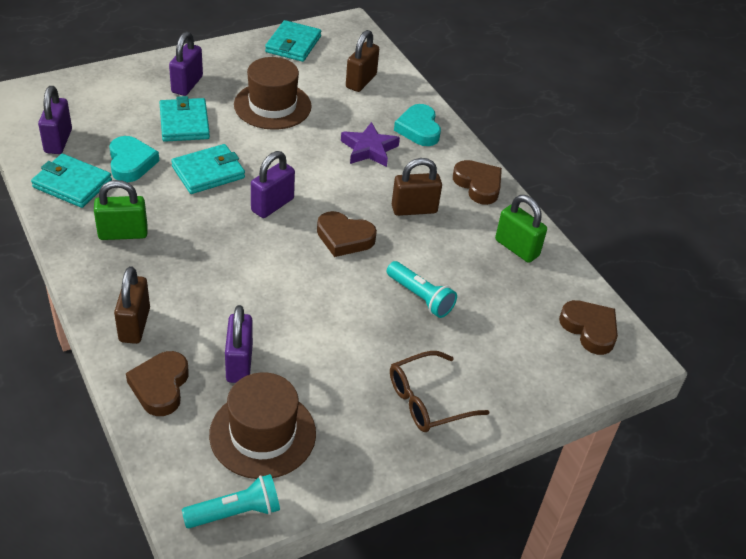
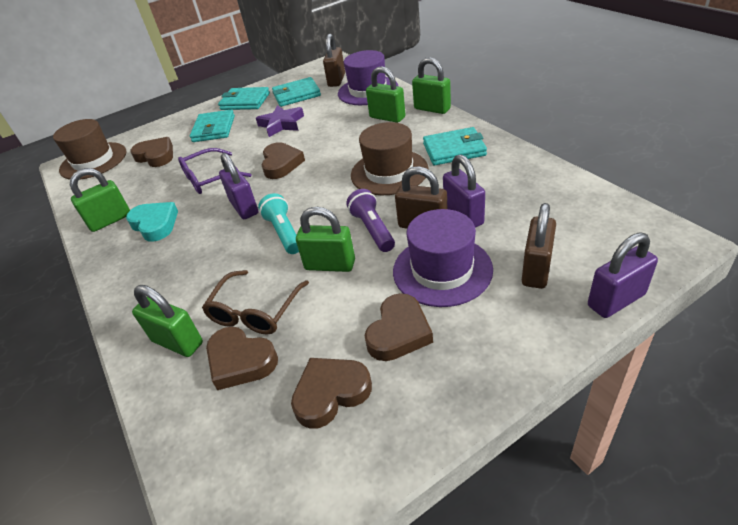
brown heart: [126,351,189,416] [317,211,377,257] [453,160,502,205] [559,300,618,355] = 4 -> [130,137,173,167] [206,326,278,390] [261,142,305,179] [291,358,372,429] [364,293,433,361] = 5
green padlock: [94,180,148,240] [495,195,547,263] = 2 -> [70,168,130,232] [132,285,203,357] [296,207,355,272] [366,66,406,123] [412,57,451,114] = 5
purple flashlight: none = 0 -> [346,189,395,252] = 1
purple glasses: none = 0 -> [178,148,251,194] = 1
purple hat: none = 0 -> [338,50,399,105] [393,209,493,307] = 2
purple padlock: [38,86,72,154] [169,32,203,96] [225,305,253,383] [251,151,295,218] = 4 -> [219,153,258,219] [443,154,485,228] [588,232,658,318] = 3
turquoise flashlight: [182,474,280,528] [387,261,457,318] = 2 -> [258,193,299,254] = 1
turquoise heart: [109,136,159,182] [394,104,441,146] = 2 -> [126,202,178,242] = 1

